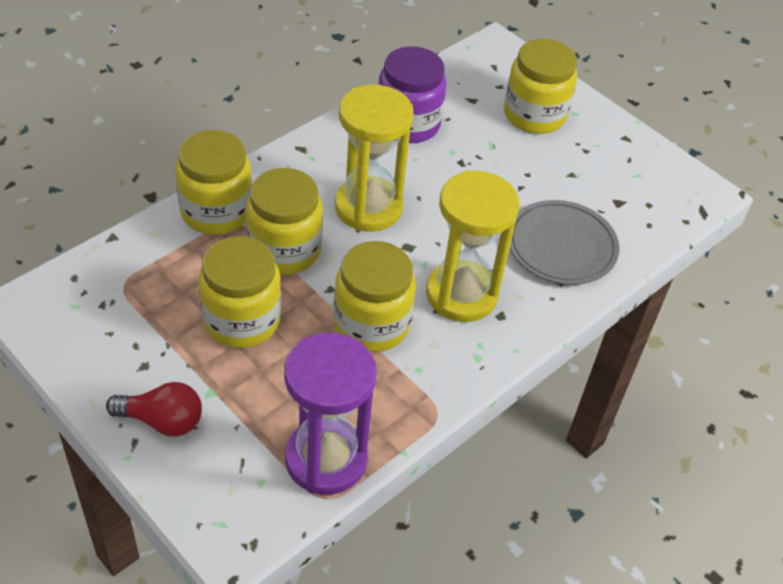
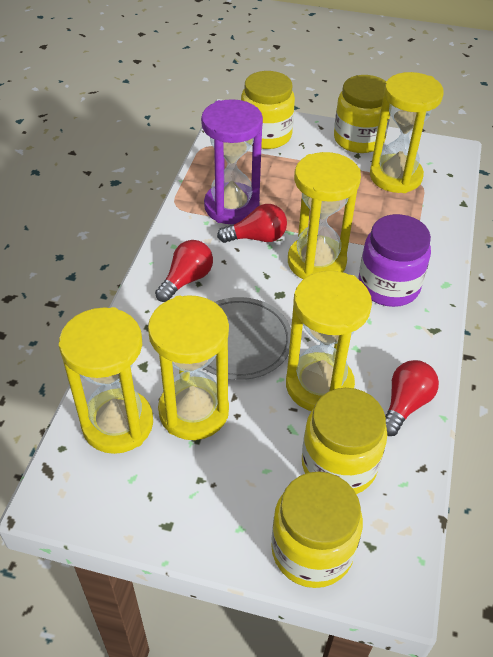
red light bulb: [106,382,202,437] = 1 -> [155,240,213,302] [217,204,287,243] [385,360,439,436] = 3
yellow hourglass: [335,85,414,231] [426,170,519,322] = 2 -> [59,307,153,454] [148,295,229,440] [286,271,372,411] [288,152,361,279] [370,72,444,193] = 5
yellow jar: [175,130,252,235] [198,236,281,348] [246,168,323,275] [334,241,416,352] [504,39,577,134] = 5 -> [241,71,295,149] [271,472,363,588] [302,388,387,494] [334,75,390,153] = 4

